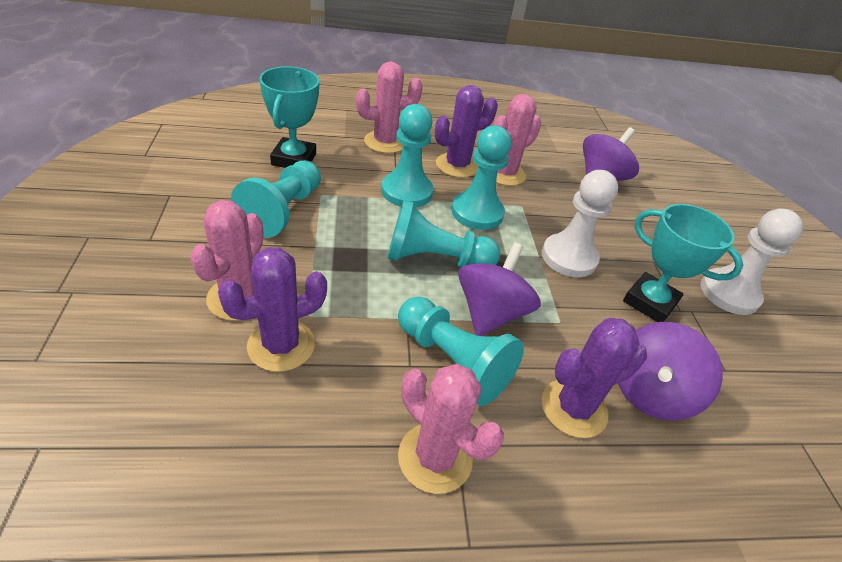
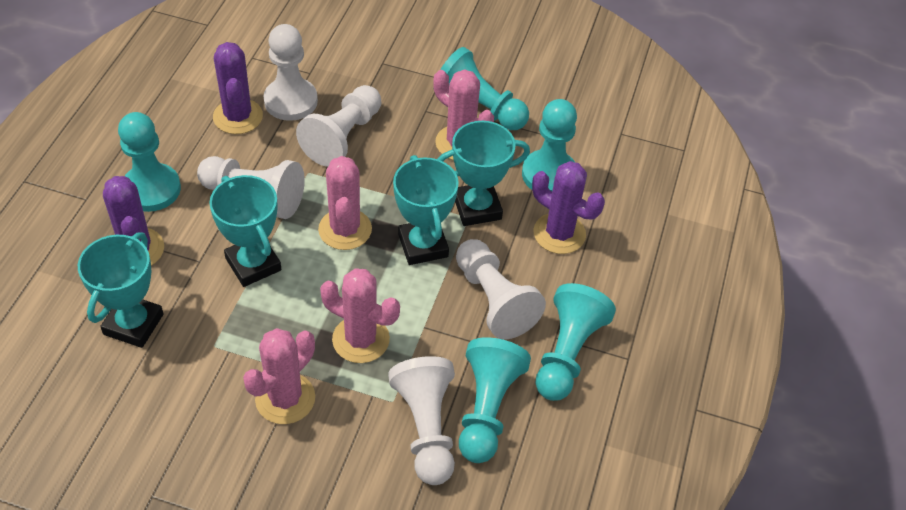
purple spinning top: [458,242,541,336] [583,127,639,181] [618,322,723,421] = 3 -> none = 0
turquoise trophy: [260,66,319,168] [623,204,743,322] = 2 -> [78,232,164,348] [209,175,282,287] [393,155,459,265] [438,121,530,226] = 4
white pawn: [542,170,618,277] [701,208,803,315] = 2 -> [197,156,305,219] [263,24,318,121] [296,85,381,167] [388,356,455,485] [456,239,546,339] = 5

